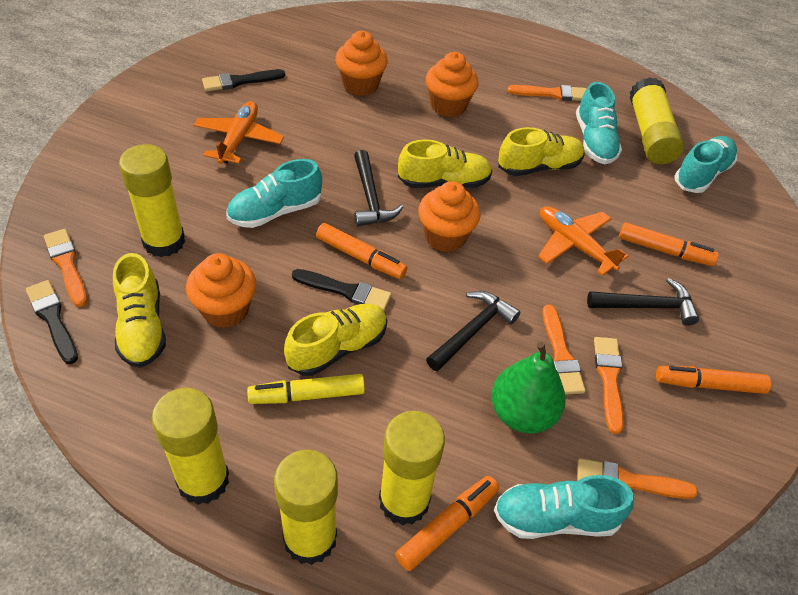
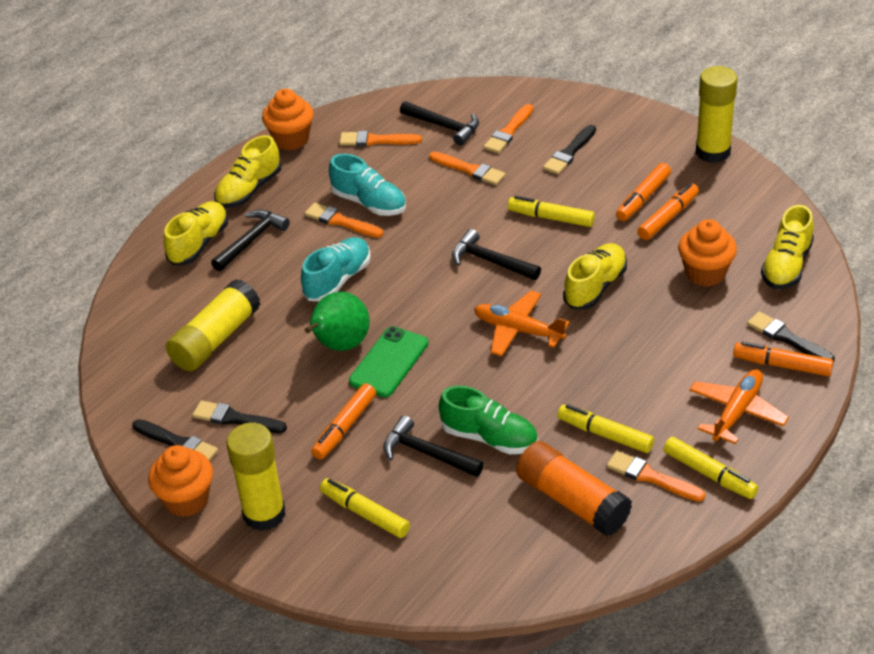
black brush: [26,280,78,364] [202,69,285,91] [292,269,392,311] = 3 -> [132,419,218,461] [192,400,287,433] [543,125,596,175] [747,312,835,362] = 4
black hammer: [354,150,403,226] [426,291,520,371] [587,278,699,326] = 3 -> [211,210,290,271] [383,415,484,477] [400,101,479,145] [452,229,541,280] = 4
green phone: none = 0 -> [349,326,428,397] = 1
green shoe: none = 0 -> [439,386,538,455] = 1
orange cupcake: [186,253,256,328] [335,31,388,96] [418,181,481,252] [426,52,479,117] = 4 -> [148,445,213,517] [262,89,314,151] [678,219,737,287] = 3
orange glue stick: none = 0 -> [516,441,632,536] = 1
turquoise shoe: [226,159,322,228] [494,475,633,539] [576,82,622,164] [674,136,737,193] = 4 -> [301,237,371,301] [329,154,406,216] = 2
yellow glue stick: [119,144,185,257] [152,388,229,505] [274,450,338,565] [379,411,445,526] [630,77,684,164] = 5 -> [166,279,261,371] [226,423,285,531] [696,66,738,163] = 3
yellow marker: [247,374,365,404] = 1 -> [320,478,410,538] [508,196,595,227] [557,404,654,453] [663,437,758,499] = 4

